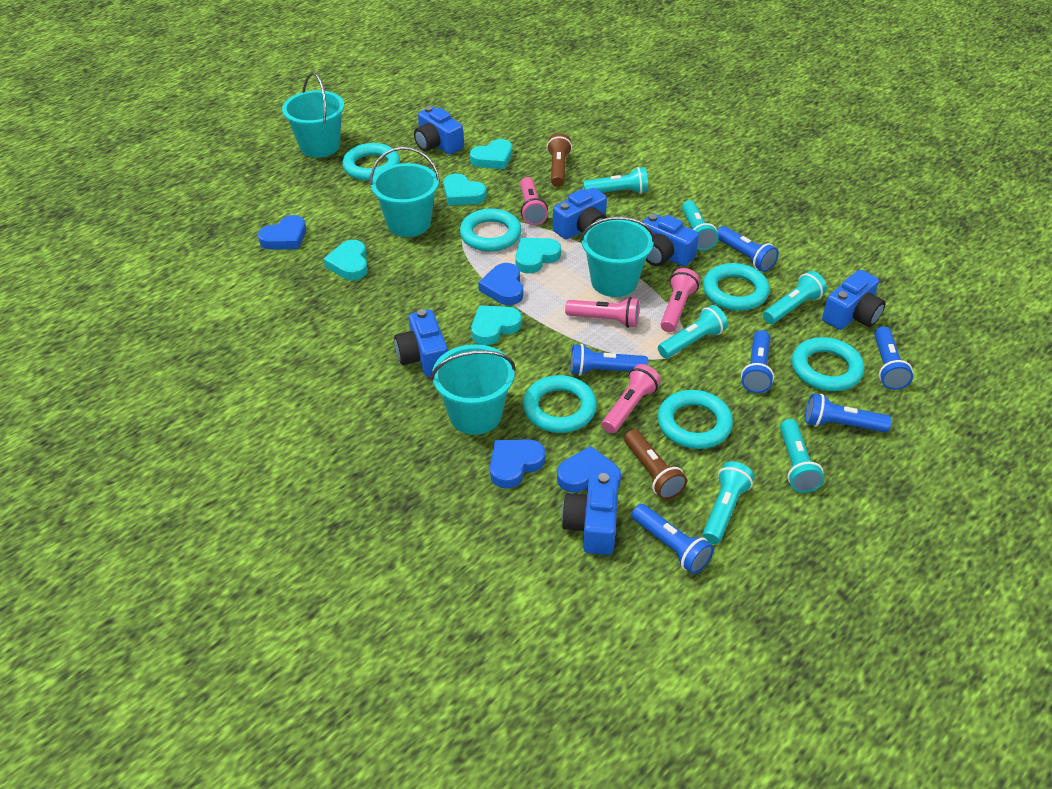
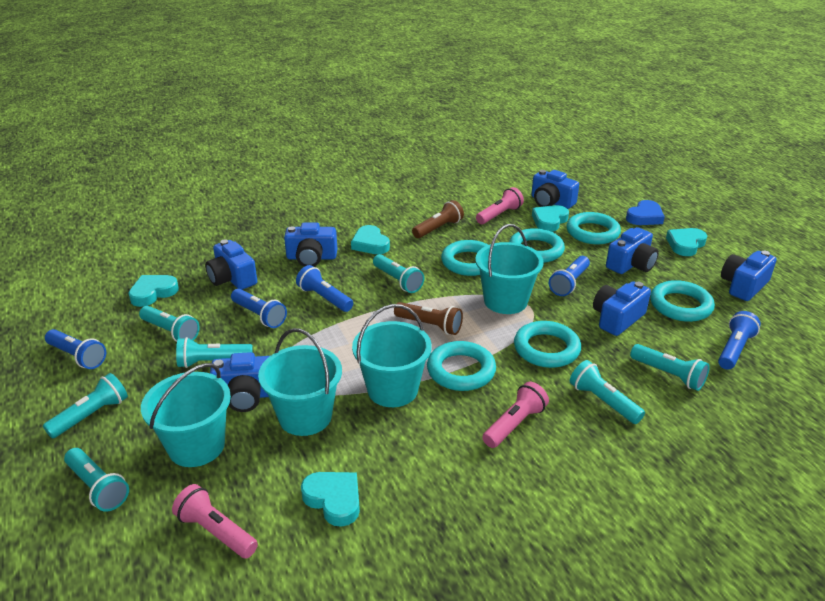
blue camera: [394,309,448,377] [414,106,464,154] [553,188,607,239] [562,473,619,555] [642,213,699,266] [822,270,886,330] = 6 -> [205,239,257,290] [210,352,269,412] [284,222,338,267] [531,170,579,209] [593,281,651,336] [606,227,659,274] [721,251,777,301] = 7
blue flashlight: [570,344,648,376] [632,504,714,574] [717,226,779,272] [741,330,774,393] [805,393,892,432] [874,326,913,390] = 6 -> [45,329,106,369] [231,289,287,328] [296,265,353,312] [549,256,590,296] [718,311,761,370] = 5
blue heart: [258,215,306,250] [478,263,523,305] [490,439,545,488] [557,446,621,493] = 4 -> [626,200,665,225] = 1
pink flashlight: [520,177,548,225] [565,297,639,328] [602,364,661,433] [661,268,700,332] = 4 -> [172,484,258,559] [476,187,524,224] [482,382,549,448] = 3
turquoise flashlight: [583,167,648,194] [658,305,728,358] [682,200,719,251] [702,461,754,544] [763,271,827,324] [780,419,824,493] = 6 -> [43,373,128,438] [64,448,129,512] [139,306,200,342] [176,337,253,368] [373,254,424,293] [570,360,645,424] [630,344,710,391] = 7

